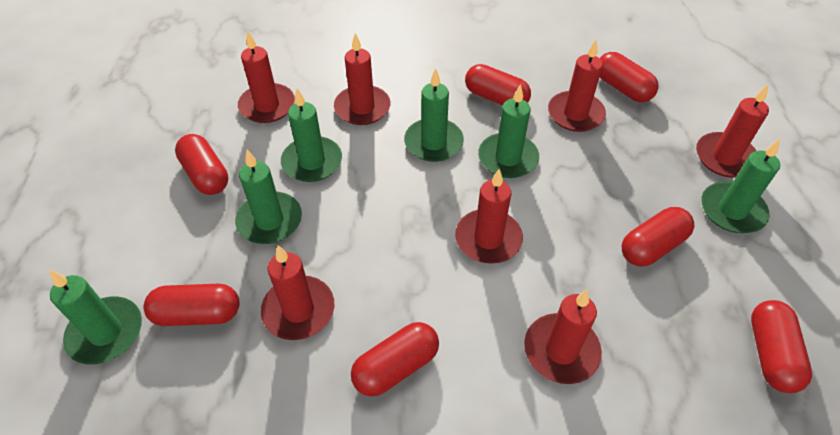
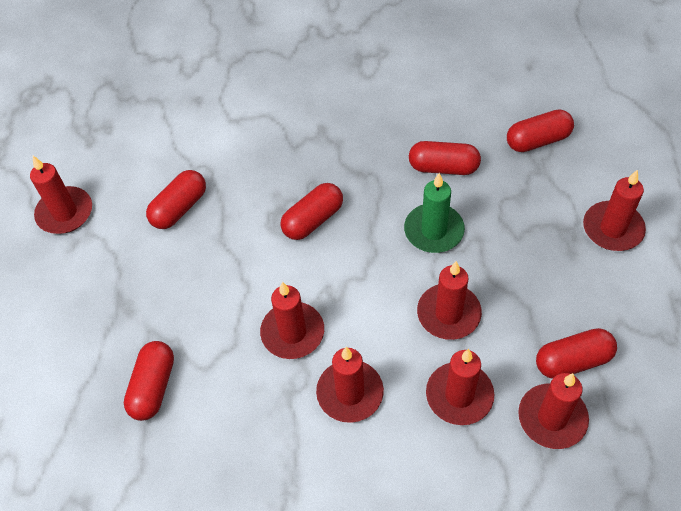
green candle: [50,270,142,364] [235,150,302,244] [281,88,342,182] [404,69,464,162] [478,84,539,178] [701,139,780,233] = 6 -> [404,173,465,253] = 1
red capsule: [143,284,239,326] [175,134,228,195] [351,322,439,397] [465,64,531,105] [600,52,659,102] [622,207,694,267] [751,300,812,393] = 7 -> [124,341,174,421] [146,170,206,229] [281,183,343,240] [409,141,481,175] [507,110,574,152] [536,328,617,379] = 6

